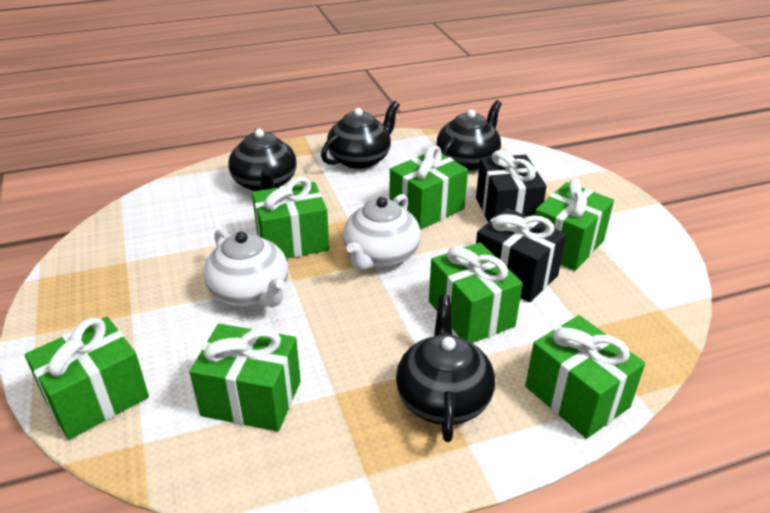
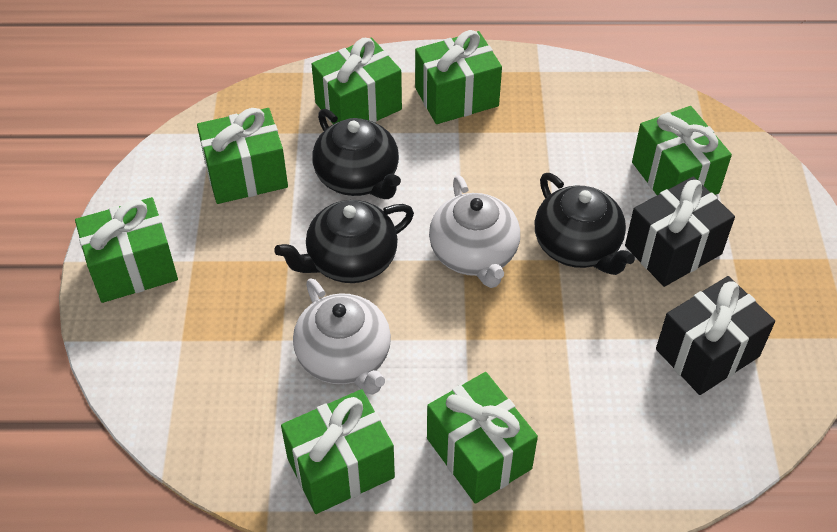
black teapot: [228,129,297,191] [321,101,400,169] [396,295,495,442] [437,100,502,171] = 4 -> [274,200,414,283] [312,109,401,199] [535,173,635,275] = 3

